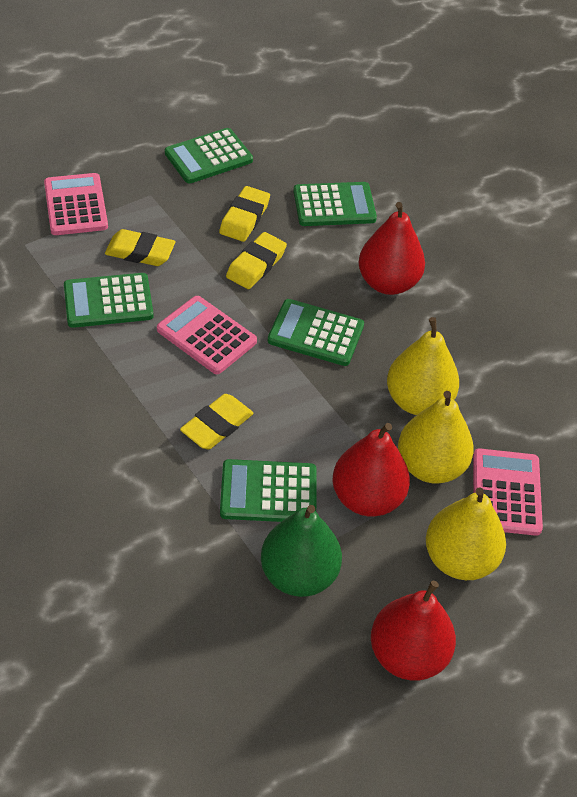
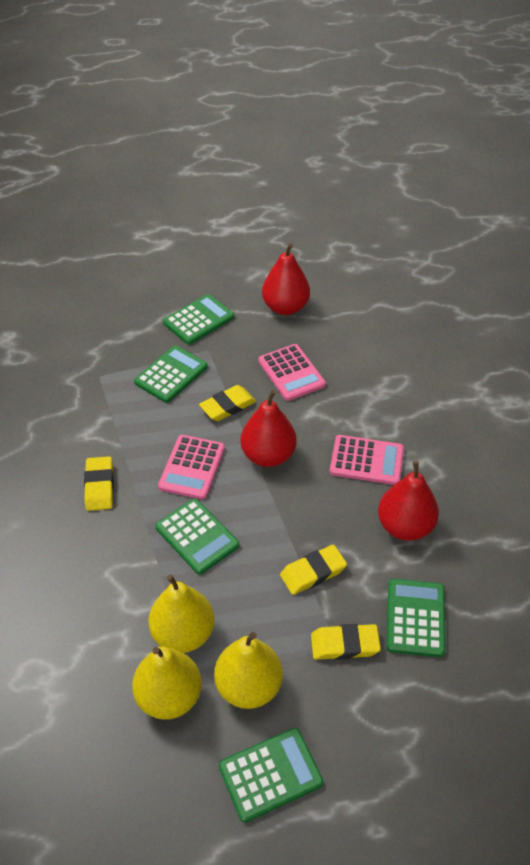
green pear: [261,505,342,597] = 1 -> none = 0

